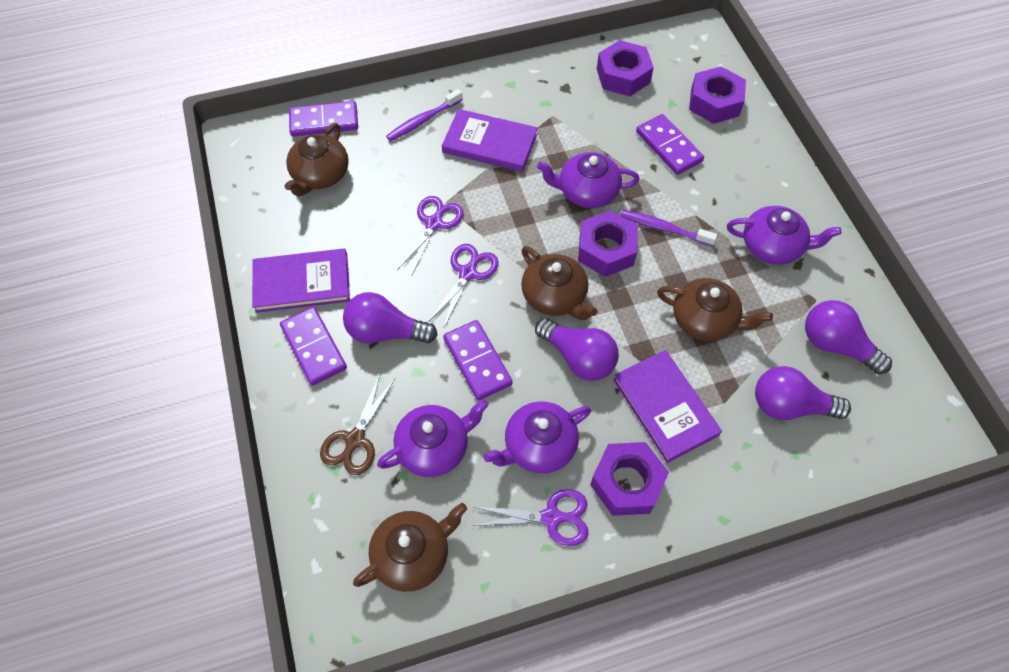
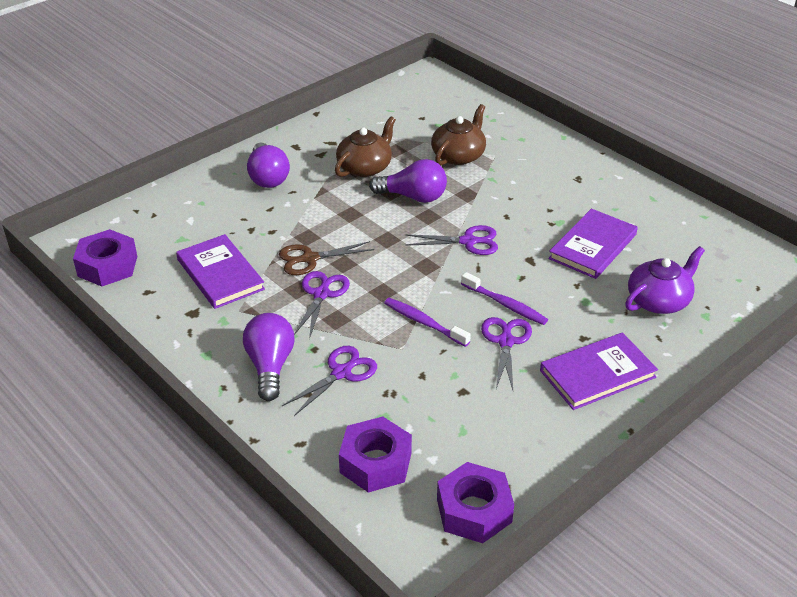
brown teapot: [285,123,349,197] [353,503,467,592] [521,246,597,320] [657,278,773,341] = 4 -> [335,116,396,177] [431,104,486,166] = 2
purple domino: [280,307,347,386] [289,101,358,137] [443,320,513,400] [636,114,704,175] = 4 -> none = 0
purple light bulb: [343,292,438,344] [535,318,619,381] [755,366,851,420] [805,300,892,374] = 4 -> [243,313,295,401] [247,143,290,188] [369,159,447,203] = 3
purple nut: [578,210,638,277] [590,442,669,516] [597,40,654,96] [689,66,746,124] = 4 -> [73,229,137,286] [339,417,412,493] [437,462,514,543] = 3
purple scissors: [397,196,464,275] [429,244,499,329] [473,489,588,546] = 3 -> [282,346,377,416] [294,271,350,339] [405,225,498,255] [481,317,532,390] = 4
purple teapot: [377,399,489,477] [484,401,591,473] [537,152,640,208] [727,206,841,265] = 4 -> [625,246,705,314] = 1

